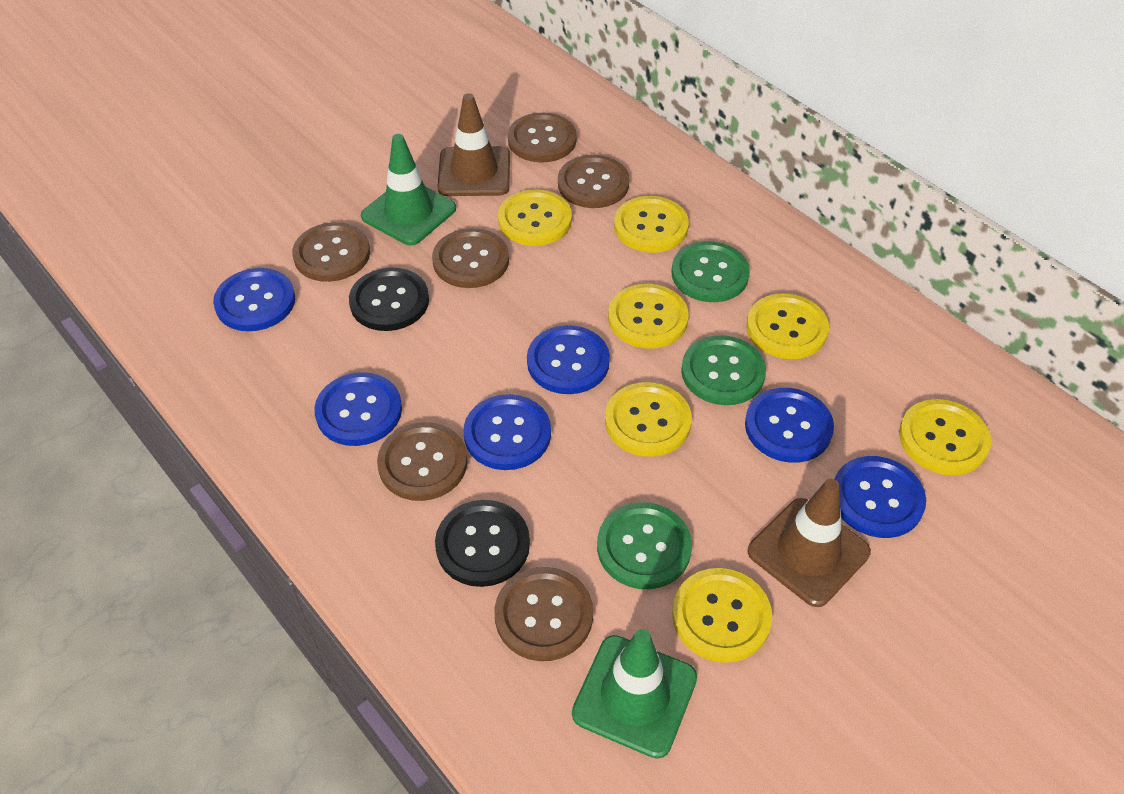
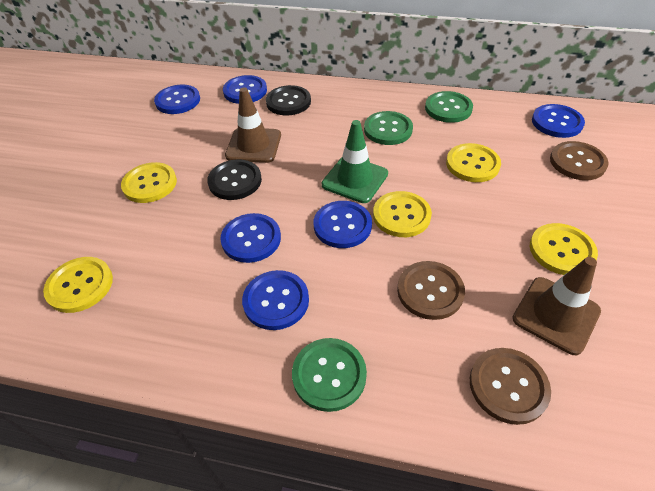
brown button: [292,222,370,282] [377,422,467,501] [432,228,509,288] [495,567,593,661] [508,113,577,162] [558,155,629,208] = 6 -> [397,261,465,320] [470,348,551,425] [550,141,609,180] = 3
green traffic cone: [361,134,456,245] [572,629,697,759] = 2 -> [321,120,388,203] = 1
yellow button: [498,189,572,246] [605,382,692,457] [608,284,689,349] [614,196,689,253] [672,568,772,663] [746,293,829,359] [899,399,991,475] = 7 -> [43,257,113,313] [121,162,177,203] [373,191,432,237] [446,143,501,182] [530,223,598,275] = 5

